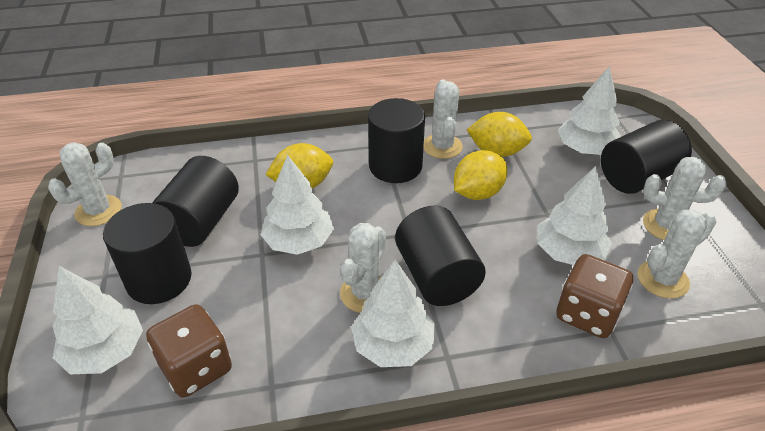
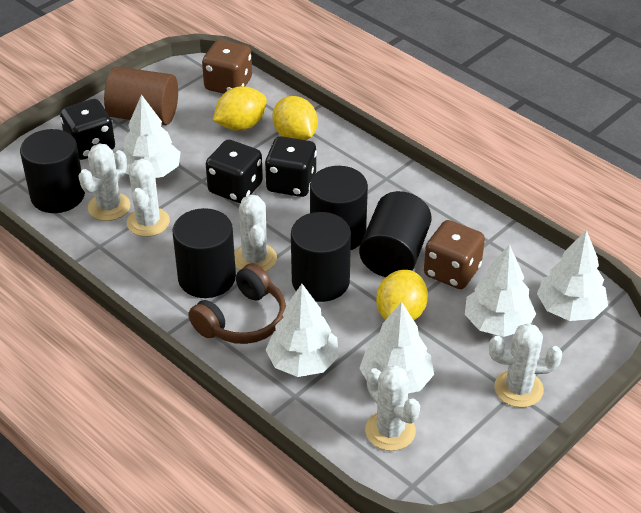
black dice: none = 0 -> [60,99,115,160] [206,140,263,203] [265,136,317,197] = 3
brown cylinder: none = 0 -> [104,67,178,125] = 1
brown headphones: none = 0 -> [188,263,286,344] = 1

